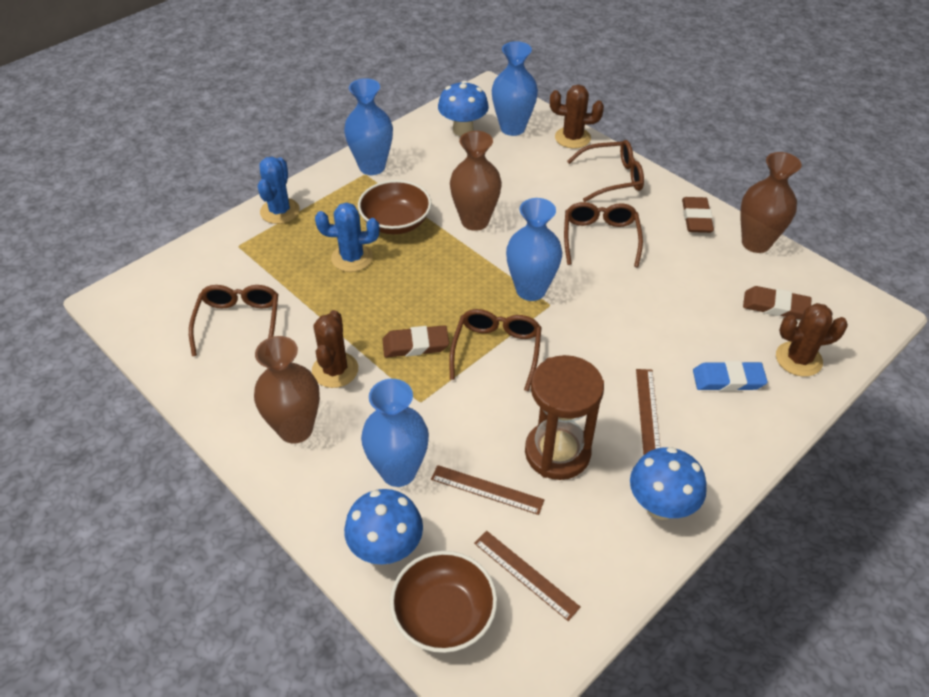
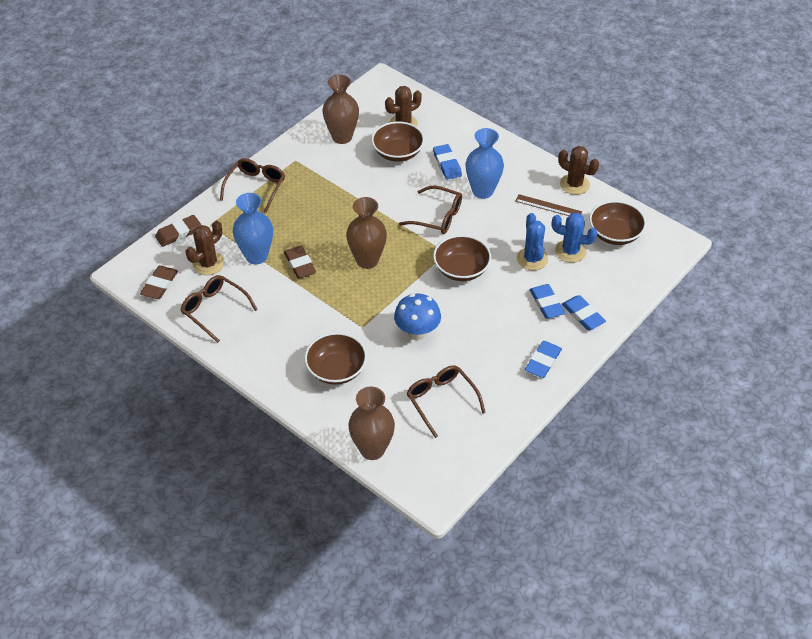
blue eraser: [693,361,768,391] = 1 -> [433,144,462,180] [525,341,562,378] [529,284,565,319] [562,295,606,330] = 4
blue mushroom: [344,489,423,565] [438,81,489,136] [630,447,707,520] = 3 -> [394,294,441,340] = 1
blue vase: [344,78,393,175] [361,379,429,487] [492,41,538,136] [506,198,562,301] = 4 -> [233,193,273,264] [466,128,504,199] = 2
brown bowl: [358,180,432,234] [390,551,497,653] = 2 -> [304,332,367,385] [371,121,424,162] [433,235,491,281] [589,201,646,245] = 4
brown hourglass: [525,355,604,480] = 1 -> none = 0
brown ruler: [431,465,544,515] [474,531,581,621] [636,369,661,455] = 3 -> [515,194,582,216] = 1

